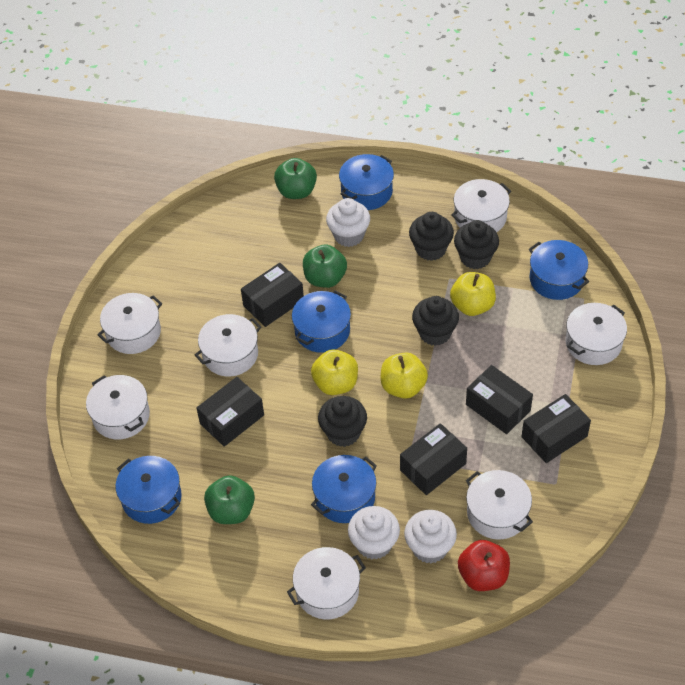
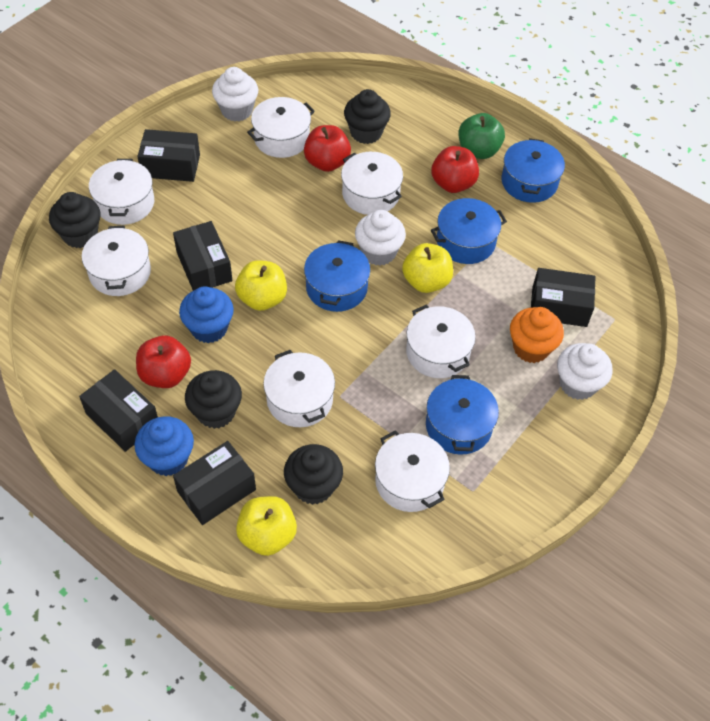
blue cupcake: none = 0 -> [135,416,194,476] [179,286,234,343] = 2
blue pot: [115,456,182,524] [292,290,351,353] [311,455,377,523] [339,154,394,210] [529,240,589,300] = 5 -> [304,240,370,312] [426,375,499,455] [431,198,507,264] [502,138,565,203] = 4
green apple: [204,475,255,524] [274,158,317,199] [303,244,347,288] = 3 -> [458,113,505,159] = 1
orange cupcake: none = 0 -> [510,307,564,363] = 1
red apple: [458,540,510,591] = 1 -> [136,335,191,388] [304,125,351,172] [431,146,479,193] = 3

